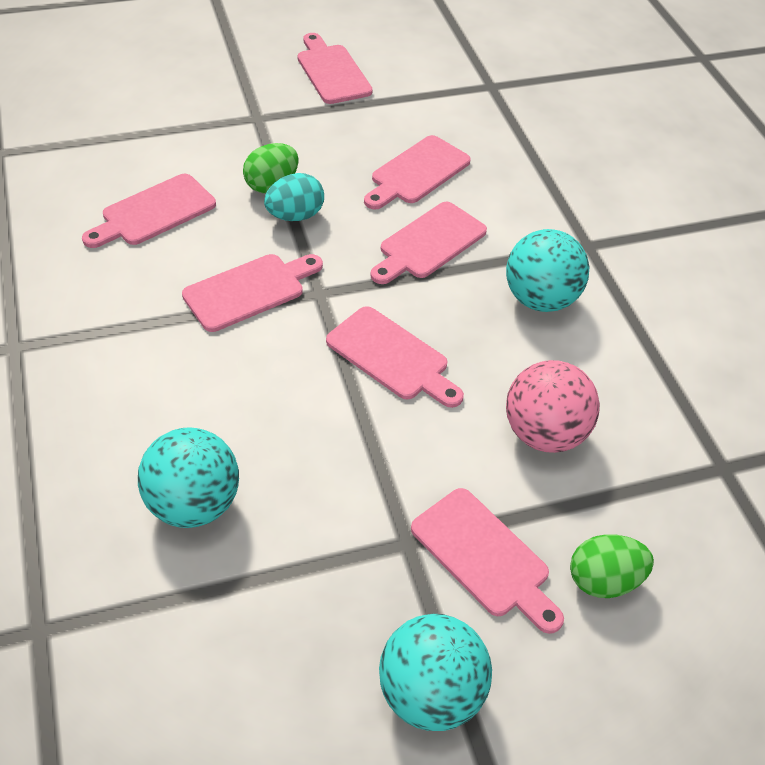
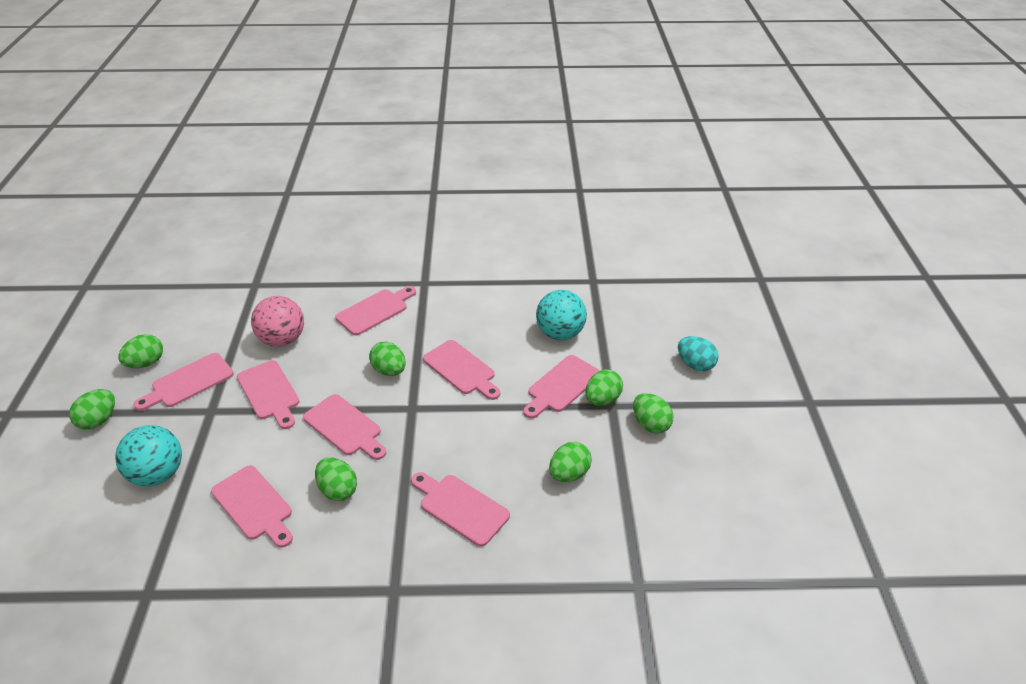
green egg: [243,143,299,193] [570,534,654,598] = 2 -> [69,389,115,430] [118,334,163,368] [315,457,357,501] [369,342,406,376] [549,442,592,482] [585,370,623,406] [633,393,673,433] = 7
pink cutting board: [82,174,216,248] [182,254,323,332] [298,33,373,104] [326,306,464,408] [364,135,471,209] [370,202,487,284] [411,488,564,634] = 7 -> [134,353,234,411] [211,465,293,548] [237,360,300,429] [303,394,386,460] [335,286,416,335] [411,472,510,546] [423,340,500,400] [523,355,600,419] = 8
turquoise ball: [138,427,239,528] [379,614,492,731] [506,229,589,312] = 3 -> [115,425,182,486] [536,290,587,340] = 2

